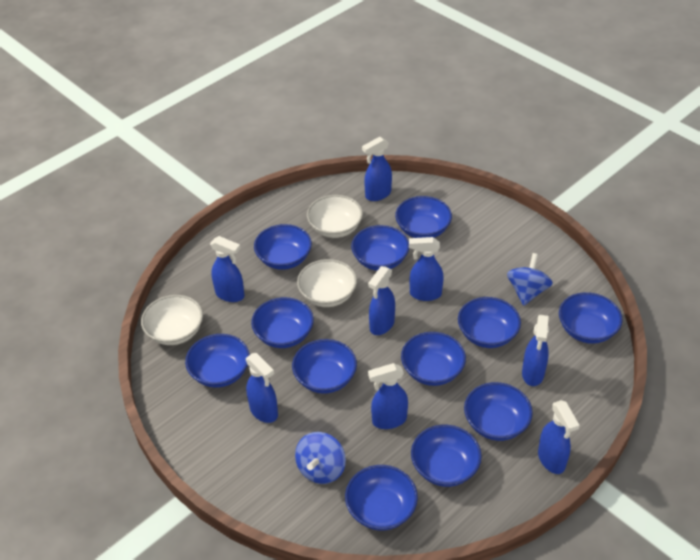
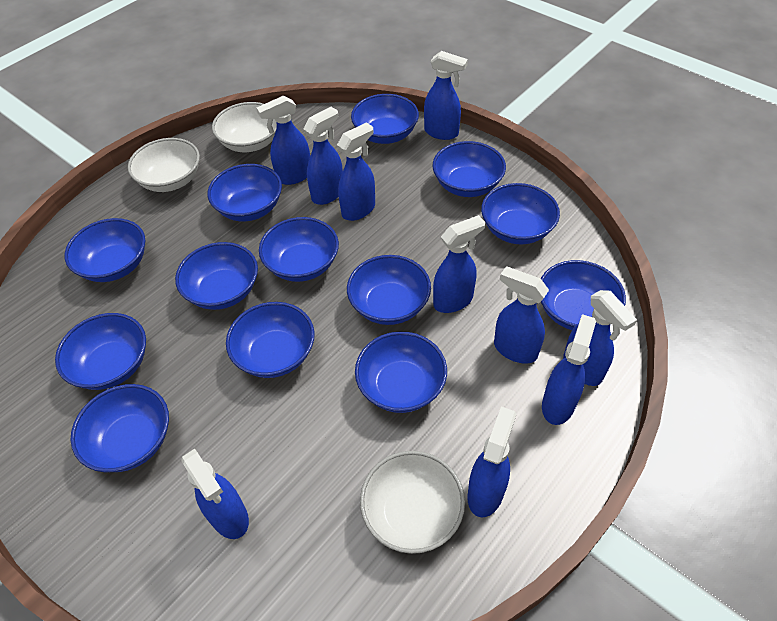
blue bowl: [185,334,250,388] [251,297,314,348] [254,224,312,270] [292,339,357,394] [345,465,418,531] [351,225,409,271] [395,196,452,238] [401,332,466,386] [411,425,482,487] [458,297,521,348] [464,382,533,441] [559,292,623,344] = 12 -> [55,313,146,390] [64,218,145,282] [71,384,169,472] [175,242,258,310] [208,164,282,221] [226,302,315,378] [259,217,339,282] [347,255,431,325] [351,94,419,144] [355,332,447,413] [432,141,506,197] [481,183,560,244] [541,260,626,330] = 13
blue spinning top: [295,432,346,484] [507,253,553,306] = 2 -> none = 0
blue spray bottle: [210,236,244,302] [246,353,278,423] [362,137,392,201] [368,266,395,335] [368,363,408,429] [409,237,444,301] [522,315,549,386] [538,400,580,474] = 8 -> [181,449,249,539] [257,96,310,185] [303,107,343,205] [337,122,375,221] [424,51,468,140] [433,215,485,313] [467,407,516,517] [494,266,549,364] [542,314,596,425] [563,290,637,386] = 10

